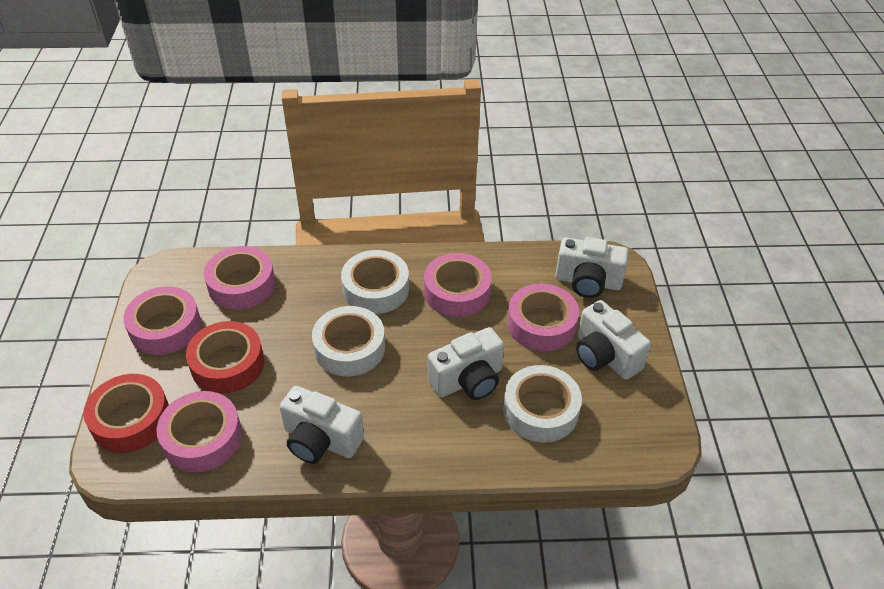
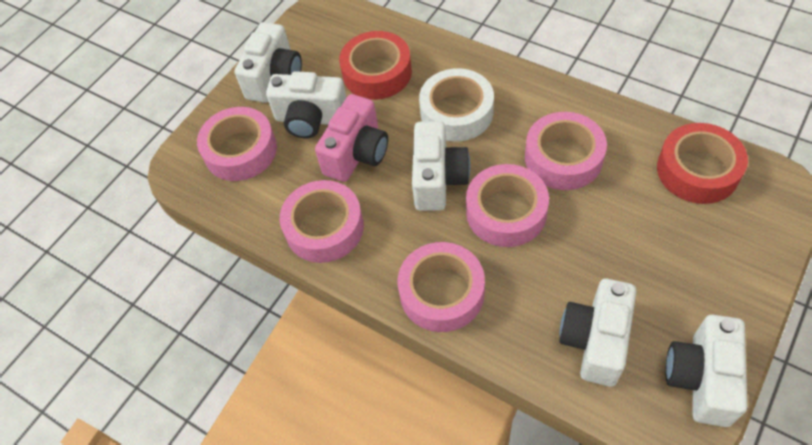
pink camera: none = 0 -> [315,94,388,182] = 1
white camera: [280,386,364,464] [428,327,504,400] [555,237,629,298] [576,300,651,380] = 4 -> [234,22,302,103] [266,71,347,139] [412,121,471,211] [559,279,637,387] [665,315,747,427] = 5
white tape: [312,306,385,376] [341,250,409,314] [503,365,582,443] = 3 -> [419,68,494,142] = 1

